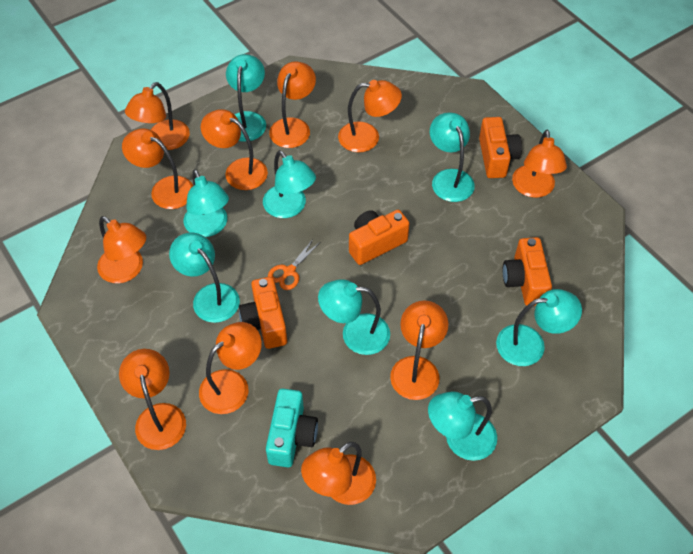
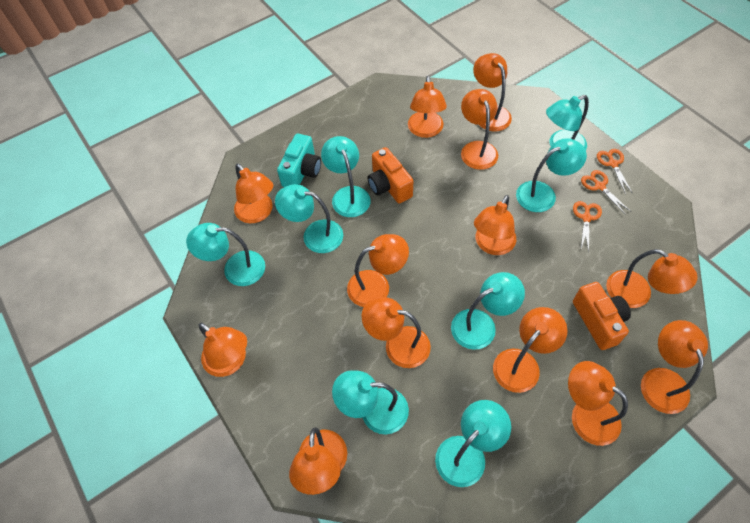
orange camera: [239,277,287,349] [349,210,409,265] [479,117,522,178] [503,237,552,306] = 4 -> [367,147,413,204] [573,282,631,350] = 2
orange lamp: [97,216,146,283] [119,349,186,450] [122,128,193,209] [125,82,190,150] [199,322,262,414] [201,109,268,190] [269,62,316,148] [301,442,376,505] [338,80,402,152] [390,300,448,400] [512,130,567,198] = 11 -> [199,323,247,377] [234,164,273,223] [289,427,347,495] [347,234,409,307] [362,297,431,368] [408,76,447,138] [461,89,498,170] [473,53,512,131] [474,195,516,255] [493,307,567,393] [568,361,628,446] [606,249,698,308] [641,320,708,414] = 13
orange scissors: [268,238,320,290] = 1 -> [573,201,602,251] [581,170,630,215] [597,149,632,194] = 3

